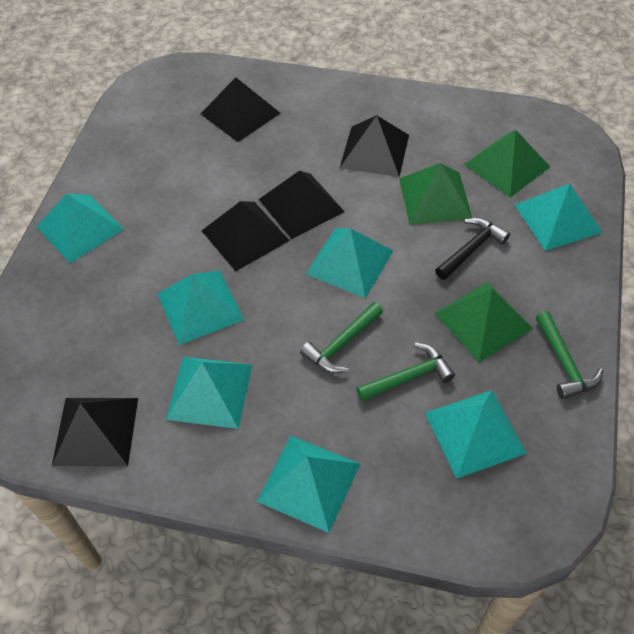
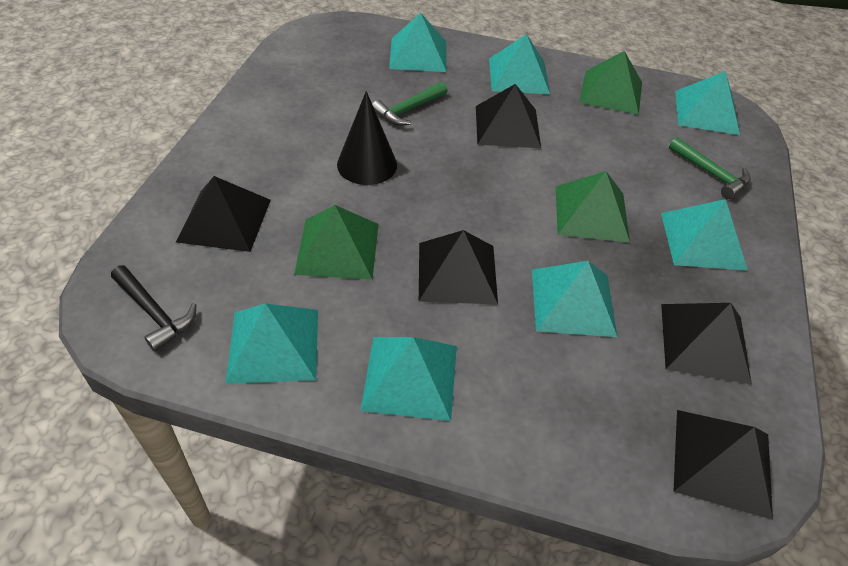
black cone: none = 0 -> [337,91,397,185] = 1
green hammer: [300,302,383,373] [356,343,455,402] [536,311,603,399] = 3 -> [372,82,448,126] [669,137,751,199] = 2

